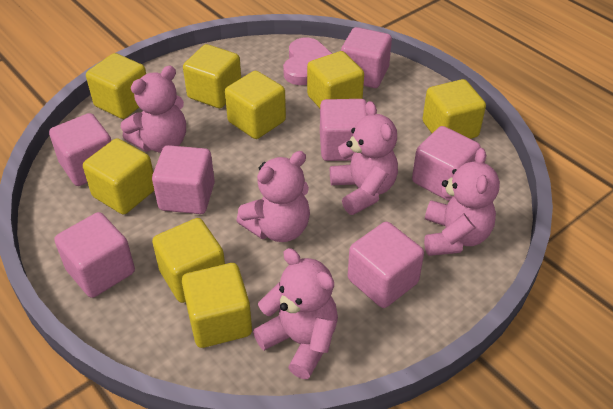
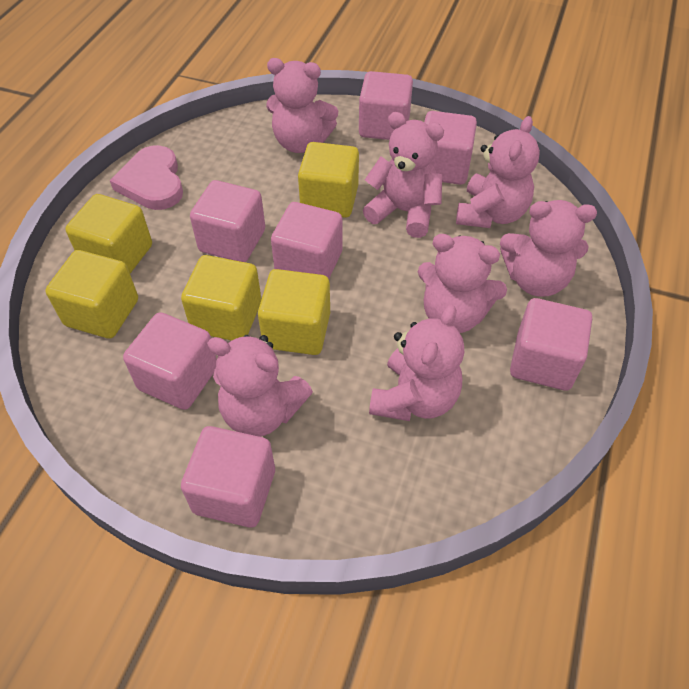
pink teddy bear: [121,66,186,153] [236,151,310,242] [253,248,338,379] [330,101,398,215] [424,148,500,256] = 5 -> [207,335,313,437] [266,58,338,153] [363,112,444,238] [369,305,464,421] [418,234,507,333] [456,116,540,228] [500,200,597,297] = 7
yellow cube: [83,138,154,214] [86,53,146,119] [152,218,225,303] [182,263,252,348] [183,44,241,108] [225,71,286,139] [307,51,364,108] [422,79,486,139] = 8 -> [45,250,138,339] [65,194,152,273] [181,255,261,341] [258,269,330,355] [298,142,359,218] = 5

